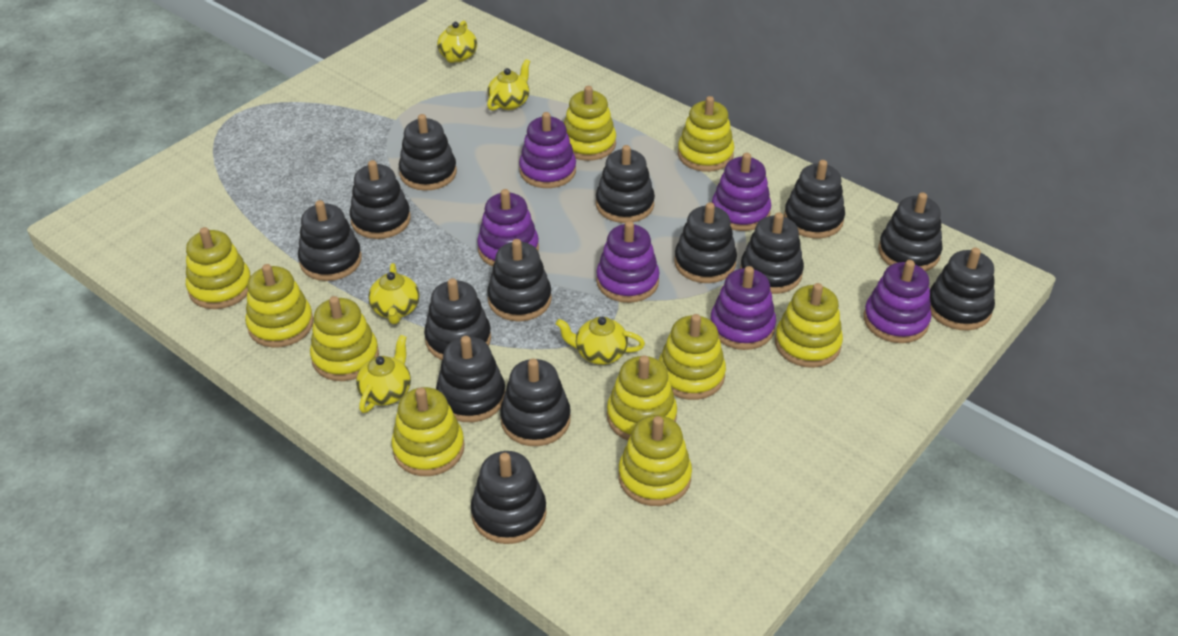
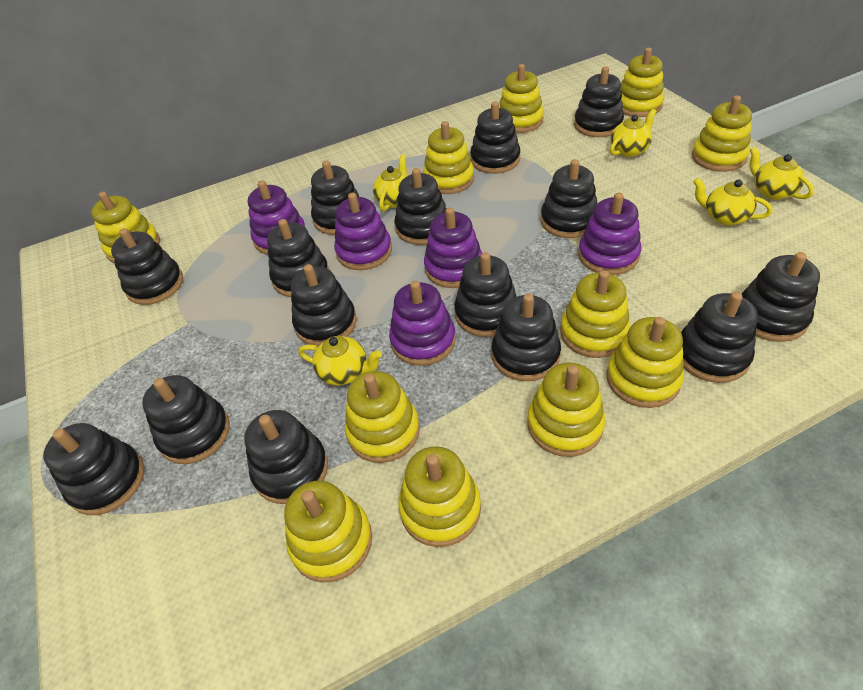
black stacking toy: [298,200,362,281] [350,160,411,239] [399,114,457,191] [424,278,491,360] [436,336,505,422] [471,451,547,544] [487,239,552,321] [500,359,571,446] [596,145,655,223] [674,202,737,283] [740,212,804,294] [784,160,845,238] [878,192,943,271] [930,247,995,330] = 14 -> [43,423,144,515] [111,228,183,305] [142,375,230,464] [244,410,328,504] [267,219,329,297] [291,264,357,347] [311,160,359,235] [395,168,447,245] [454,252,517,337] [470,101,520,174] [492,294,561,381] [541,159,597,238] [574,67,624,137] [681,292,758,383] [741,252,820,342] = 15
purple stacking toy: [477,189,539,266] [519,112,576,188] [596,221,659,303] [710,266,776,350] [712,153,771,231] [864,260,931,343] = 6 -> [248,180,306,255] [334,193,392,270] [389,281,456,366] [424,207,482,288] [578,193,641,275] = 5
yellow stacking toy: [186,227,251,309] [245,264,314,348] [310,296,379,381] [391,387,465,476] [564,86,616,161] [607,356,677,440] [618,415,692,506] [659,314,726,400] [678,96,735,172] [775,283,843,368] = 10 -> [91,191,160,263] [284,480,372,582] [345,371,420,463] [398,446,481,547] [423,121,474,194] [499,64,544,133] [527,363,606,457] [560,270,631,358] [607,317,684,408] [620,48,664,117] [692,95,752,172] = 11

